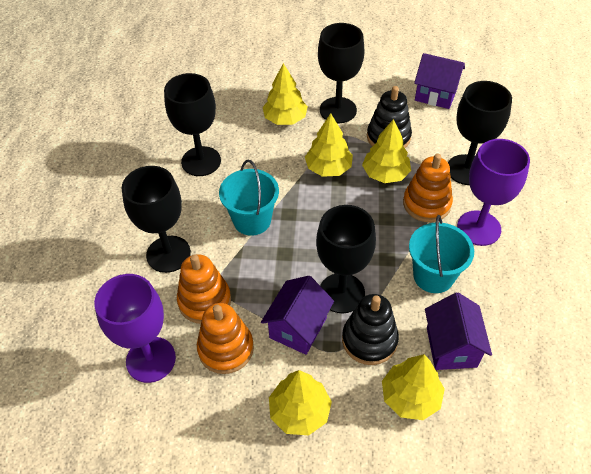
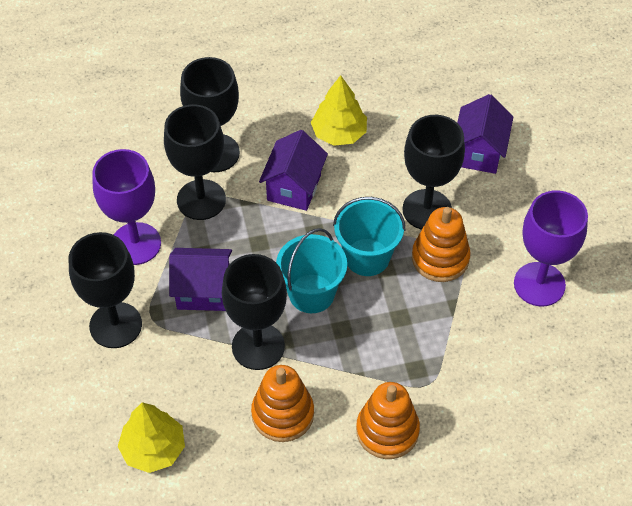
black stacking toy: [342,294,399,365] [367,86,412,148] = 2 -> none = 0
yellow tree: [263,63,308,125] [269,370,332,435] [305,113,353,177] [362,119,411,183] [382,354,445,420] = 5 -> [118,402,185,473] [311,75,367,146] = 2

